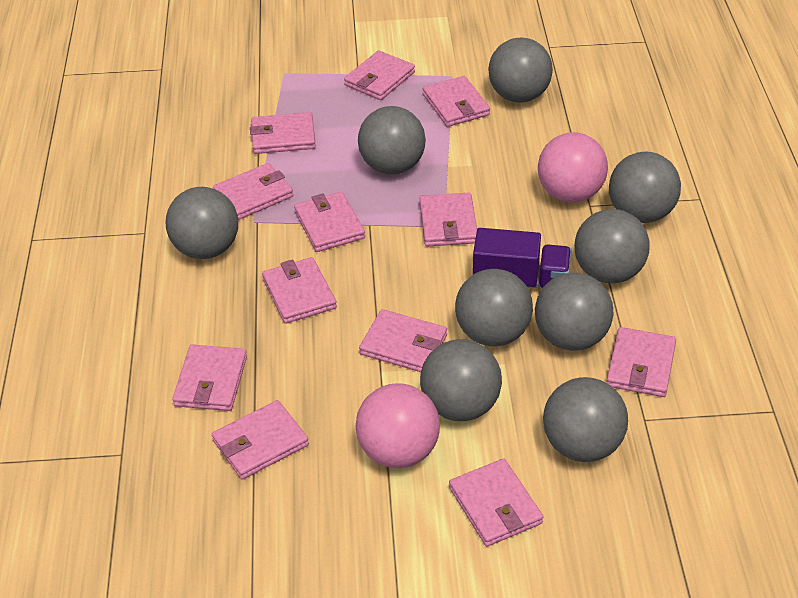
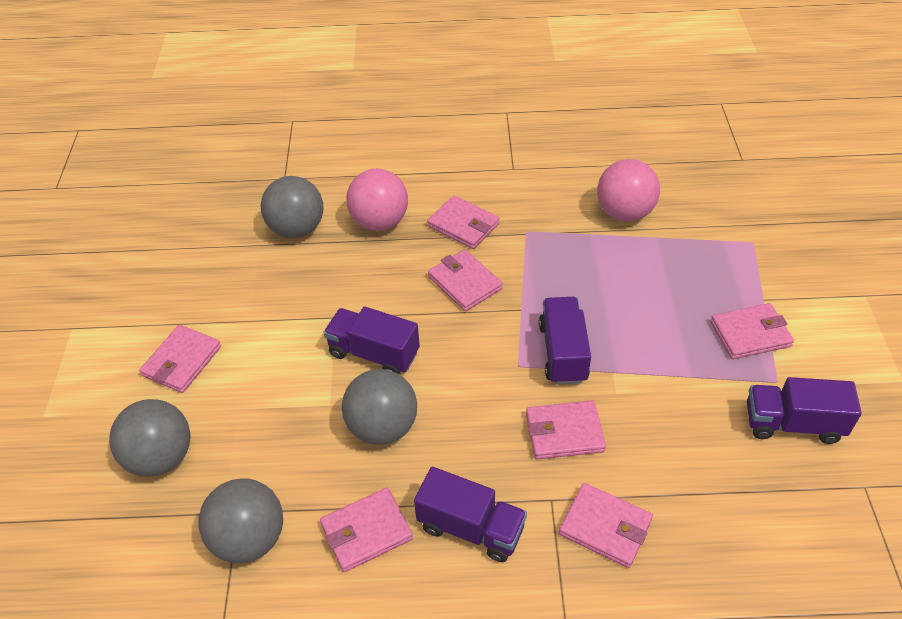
grey ball: [166,187,238,259] [358,106,426,175] [420,339,502,421] [455,269,533,346] [488,38,553,103] [535,273,613,351] [543,377,628,462] [574,209,650,283] [609,152,681,223] = 9 -> [109,399,191,477] [198,478,283,563] [261,176,323,238] [342,369,417,445] = 4
pink wallet: [172,344,247,411] [212,400,309,480] [213,163,293,220] [250,112,316,154] [262,257,337,324] [294,192,365,252] [344,50,415,100] [359,309,447,372] [419,193,477,246] [423,76,490,127] [449,459,543,547] [606,327,676,397] = 12 -> [139,325,221,393] [320,488,413,572] [427,195,500,249] [428,249,503,311] [526,400,606,459] [559,483,653,568] [710,303,794,359] = 7
purple truck: [473,228,571,289] = 1 -> [323,306,420,374] [414,467,527,562] [539,297,591,385] [747,377,862,444] = 4

